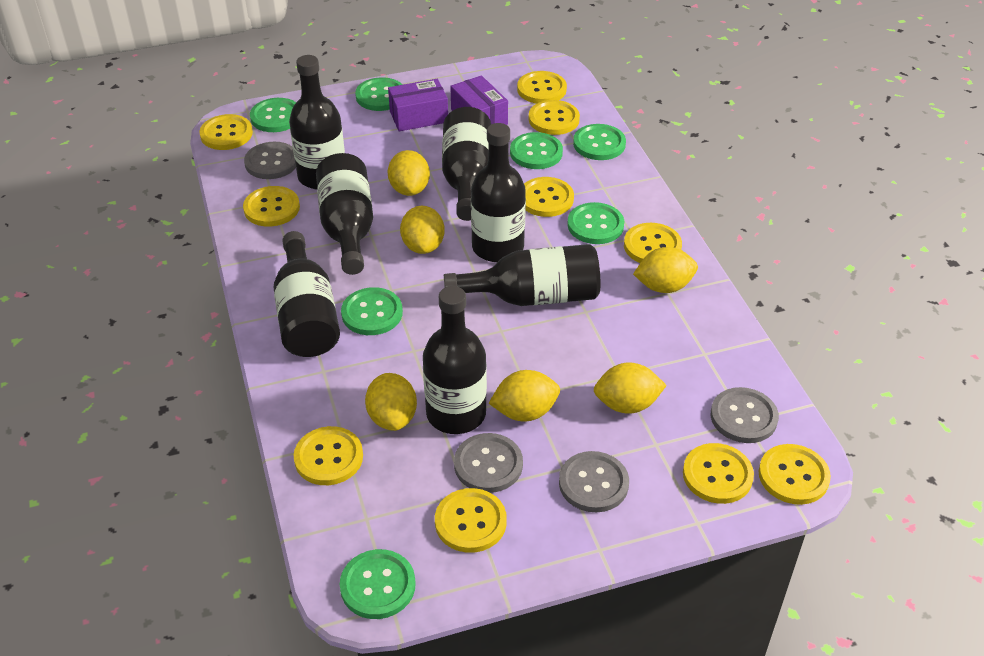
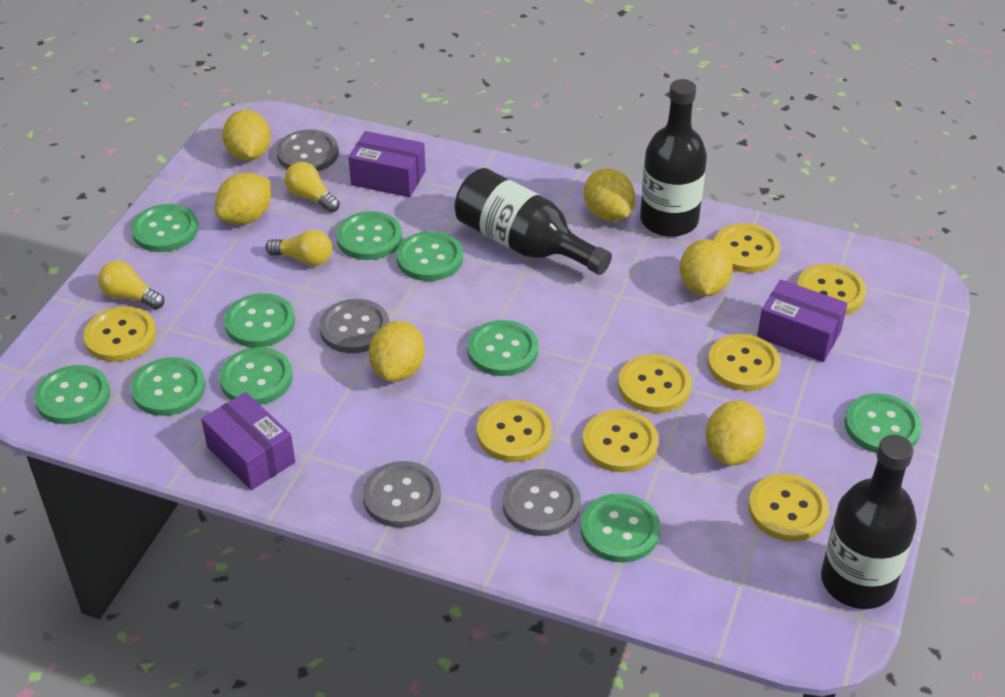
black bottle: [273,231,340,357] [289,55,345,189] [316,153,373,275] [423,286,487,434] [442,107,491,221] [444,244,600,306] [471,123,526,262] = 7 -> [455,168,612,275] [640,79,707,237] [821,435,917,609] = 3
green button: [250,98,296,132] [340,549,416,619] [341,287,403,335] [355,77,403,111] [510,132,563,169] [567,202,624,244] [573,124,626,160] = 7 -> [34,365,110,424] [130,357,205,416] [131,204,198,252] [219,347,293,405] [224,293,295,348] [336,211,402,260] [396,231,463,281] [467,320,538,376] [580,493,661,562] [844,393,922,453] = 10
purple box: [388,79,448,131] [450,75,508,125] = 2 -> [201,392,295,490] [348,131,426,197] [757,279,848,362] = 3
yellow button: [199,114,253,150] [243,186,300,227] [293,426,363,485] [435,488,507,553] [517,71,567,103] [524,177,574,217] [529,100,580,135] [624,223,682,263] [683,443,754,504] [759,444,831,505] = 10 -> [83,306,156,362] [477,400,552,462] [582,410,659,472] [618,354,692,413] [708,334,781,391] [714,223,780,273] [749,474,829,542] [797,264,866,315] = 8
yellow light bulb: none = 0 -> [98,261,164,309] [265,229,332,266] [284,162,340,212] = 3

